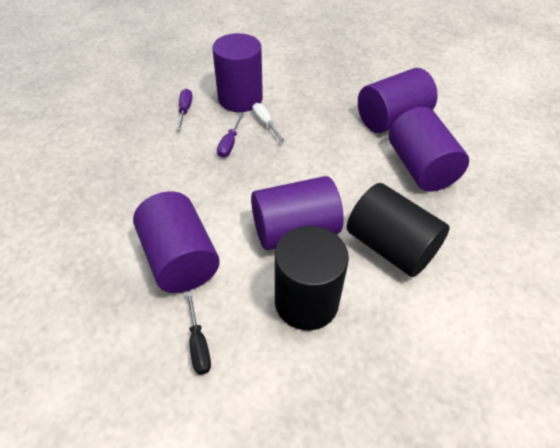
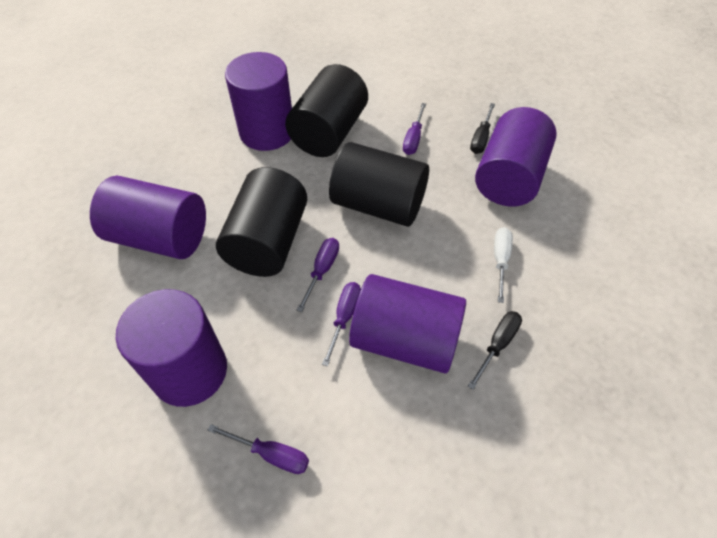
black cylinder: [275,226,349,330] [347,183,450,277] = 2 -> [216,167,307,277] [285,64,368,157] [329,142,429,227] = 3
black screwdriver: [186,292,211,374] = 1 -> [468,311,522,390] [470,103,495,154] = 2
purple screwdriver: [177,89,192,130] [217,114,244,158] = 2 -> [208,424,309,474] [297,238,339,312] [322,282,361,367] [403,103,426,155] = 4

